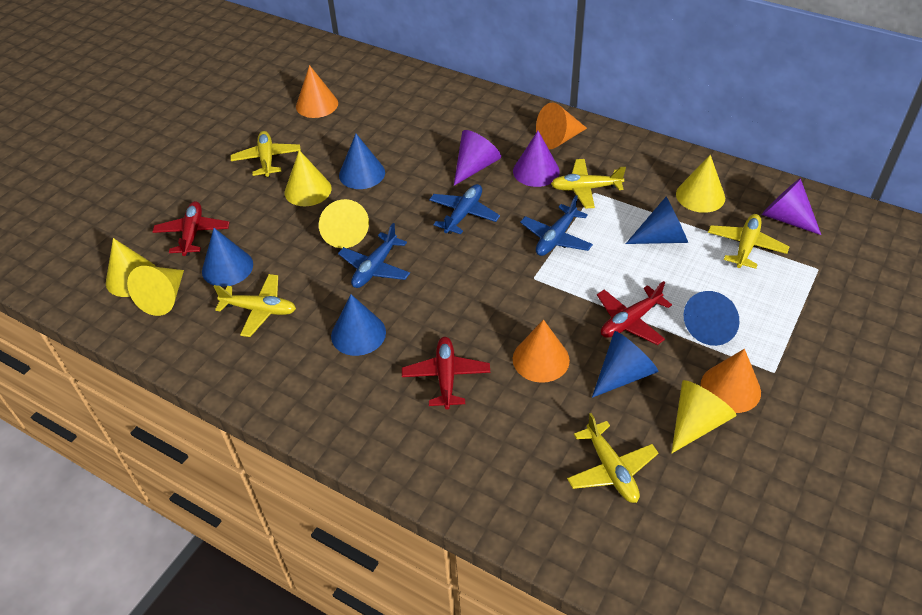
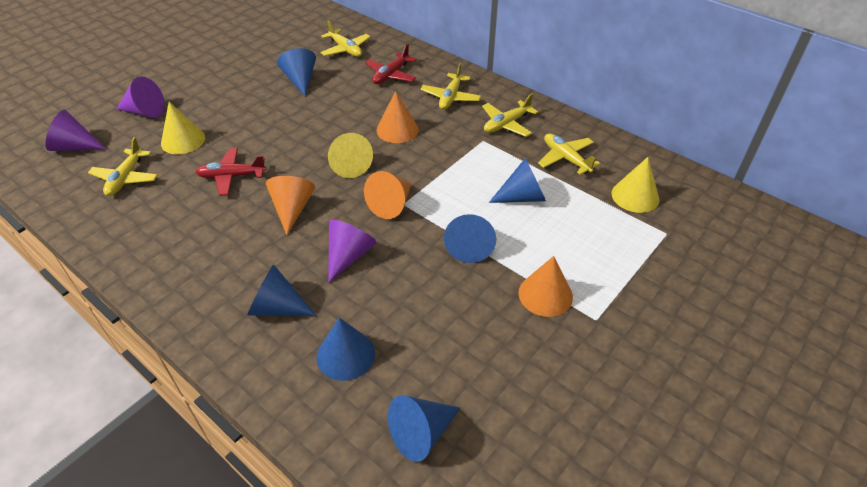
blue plane: [338,223,410,288] [429,184,500,234] [520,195,593,256] = 3 -> none = 0
red plane: [152,201,230,256] [402,337,490,410] [597,281,672,345] = 3 -> [195,148,267,196] [365,44,416,84] = 2
yellow cone: [106,238,156,297] [127,266,184,316] [285,150,332,206] [319,199,369,248] [671,380,737,453] [676,155,725,213] = 6 -> [161,102,205,154] [328,133,373,178] [611,157,659,213] = 3

